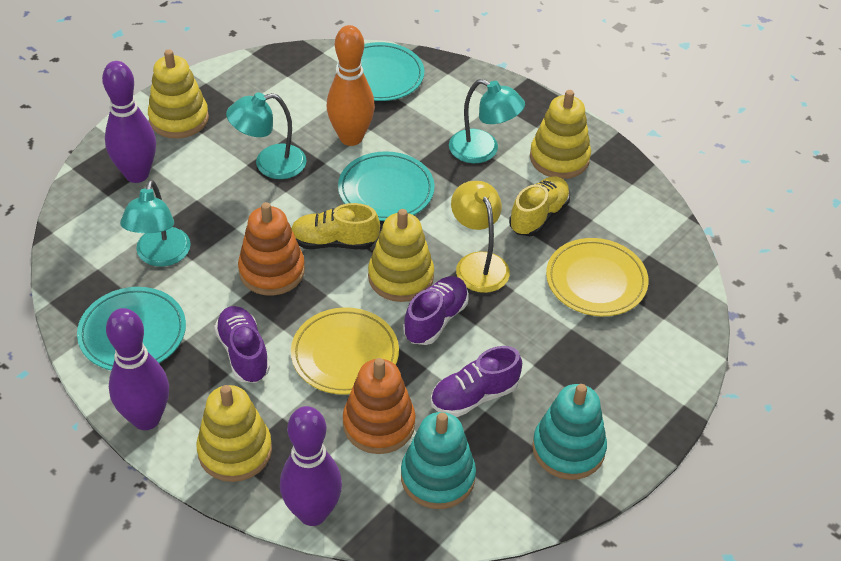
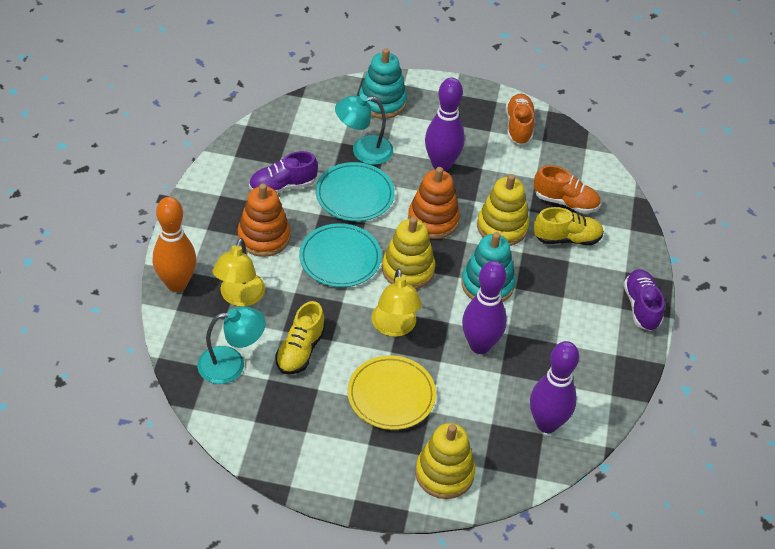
orange shoe: none = 0 -> [506,94,535,145] [534,165,600,214] = 2
purple shoe: [214,306,270,383] [403,276,469,345] [431,346,522,417] = 3 -> [249,151,318,193] [624,269,665,331] = 2
turquoise lamp: [120,180,191,267] [226,92,307,179] [449,79,525,163] = 3 -> [197,306,266,384] [335,94,393,165] = 2
turquoise plate: [77,287,186,370] [336,42,424,101] [338,151,434,221] = 3 -> [299,223,381,287] [316,162,395,221] = 2
yellow lamp: [451,181,510,293] = 1 -> [212,238,265,307] [372,268,422,337] = 2
yellow plate: [291,307,399,395] [546,238,648,316] = 2 -> [347,355,436,430] = 1
yellow stacking toy: [148,49,209,139] [196,385,272,482] [368,209,434,302] [530,90,591,179] = 4 -> [382,217,435,289] [415,423,475,499] [477,174,529,246] = 3

